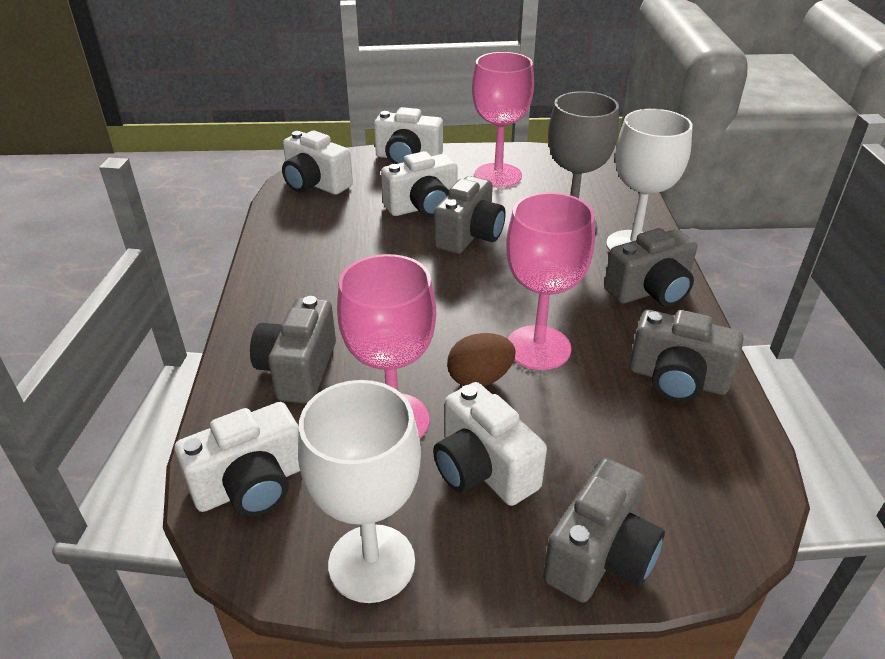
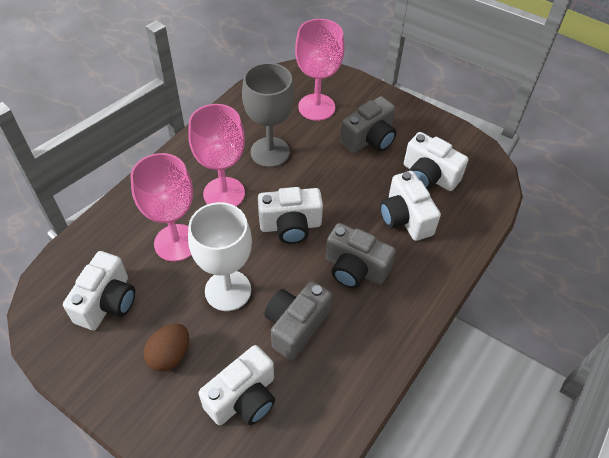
grey camera: [250,296,336,404] [434,176,505,254] [543,458,665,602] [604,228,697,307] [629,310,743,402] = 5 -> [264,281,332,360] [326,223,396,288] [340,96,396,153] = 3
white goblet: [298,380,421,603] [606,109,693,251] = 2 -> [188,202,252,311] = 1

